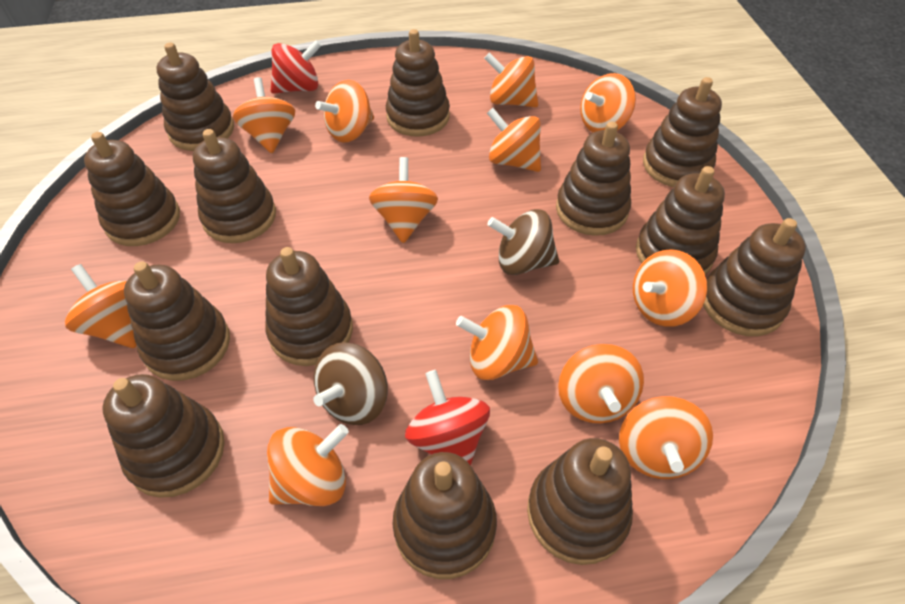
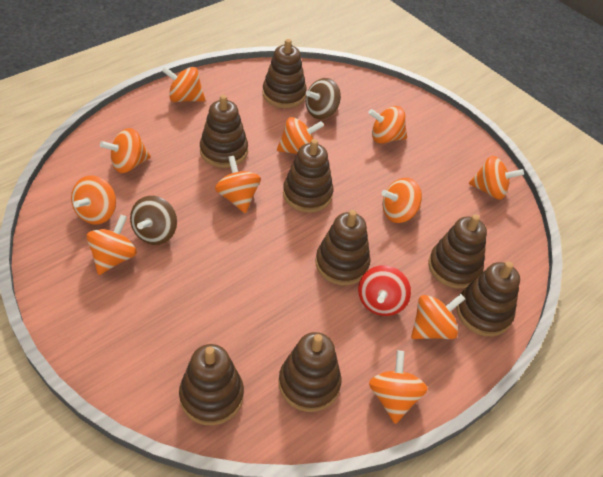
brown stacking toy: [84,132,180,246] [103,374,225,498] [124,262,230,381] [157,43,234,151] [193,129,276,243] [265,247,353,366] [386,29,450,137] [392,452,497,579] [527,438,633,565] [556,122,631,236] [636,166,725,275] [643,77,722,187] [703,218,806,336] = 13 -> [179,344,244,425] [200,95,248,168] [262,39,307,108] [279,332,341,412] [283,139,333,213] [315,210,371,285] [428,214,487,289] [456,262,520,337] = 8
orange spinning top: [65,264,136,348] [233,77,295,153] [267,424,349,506] [315,80,374,143] [369,157,438,243] [456,305,538,380] [484,53,538,107] [487,108,541,172] [558,344,644,423] [580,73,636,132] [619,396,713,479] [633,249,707,327] = 12 -> [71,176,116,224] [86,214,137,275] [100,128,151,173] [162,67,205,102] [215,156,261,213] [277,117,324,154] [368,106,407,144] [369,351,428,424] [381,178,422,223] [411,294,465,339] [469,156,524,200] = 11
red spinning top: [271,40,322,94] [405,370,490,466] = 2 -> [358,265,411,316] = 1

